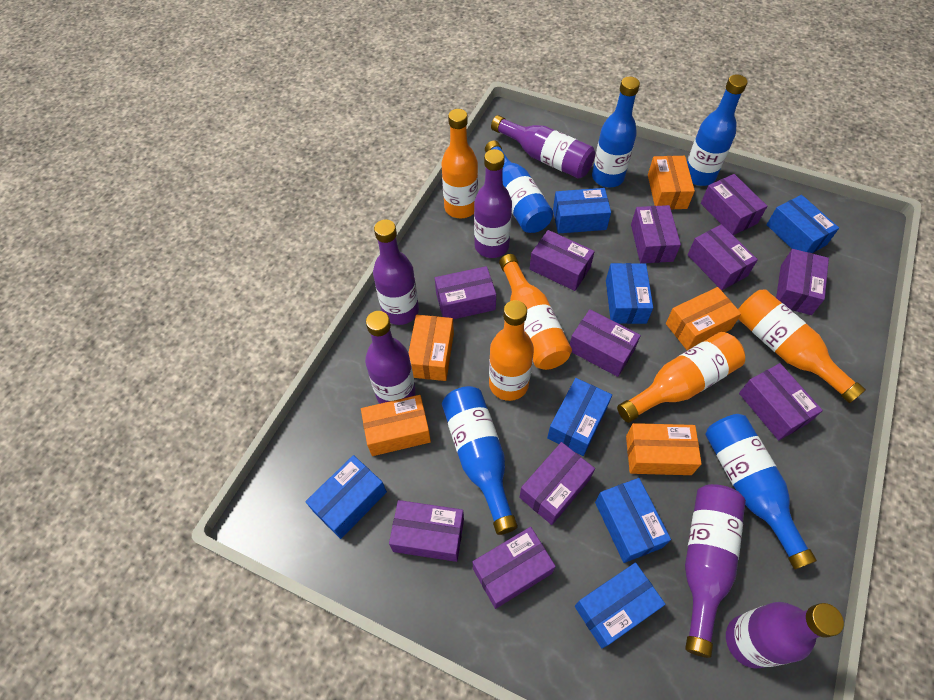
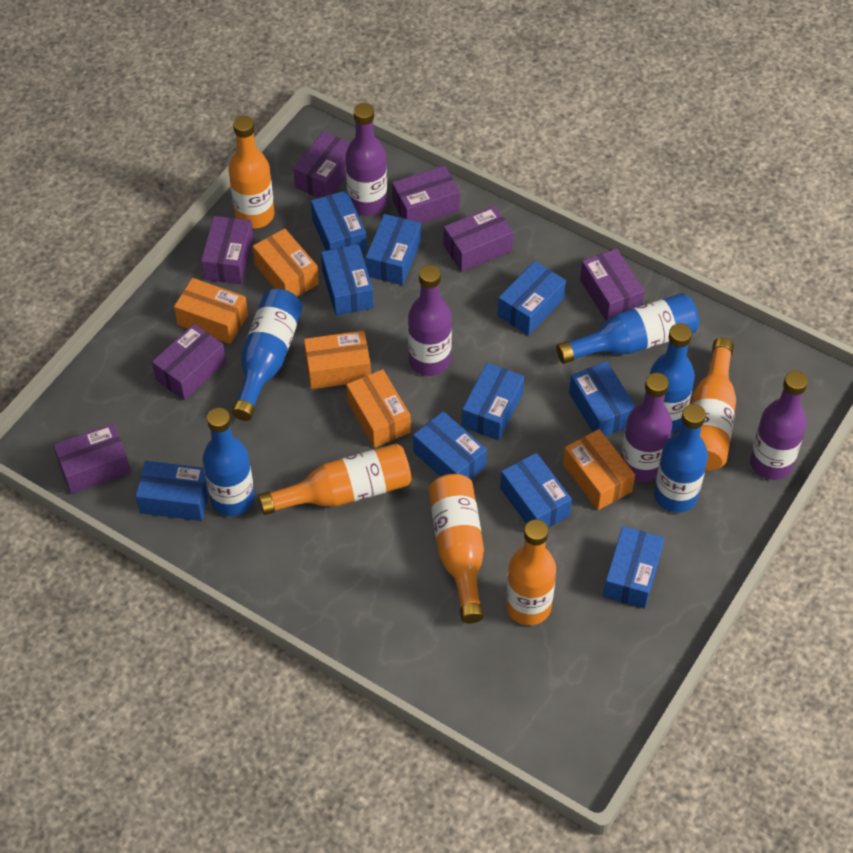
blue box: [305,455,387,539] [547,378,612,456] [553,188,611,234] [575,563,666,648] [595,478,671,563] [606,263,653,324] [767,195,839,253] = 7 -> [136,461,209,521] [311,190,367,252] [321,244,374,316] [366,214,421,285] [413,411,487,479] [462,363,524,441] [498,261,566,336] [500,453,572,528] [569,361,635,436] [603,526,664,609] = 10
purple bottle: [365,311,416,404] [373,219,419,325] [474,149,512,258] [491,115,595,179] [685,484,746,658] [726,602,844,668] = 6 -> [345,103,387,216] [408,265,452,376] [621,373,672,482] [750,371,808,480] = 4
purple box: [389,500,464,562] [435,266,496,319] [473,527,556,609] [519,442,595,525] [530,230,595,291] [570,309,641,377] [631,205,681,263] [688,224,758,290] [701,174,767,235] [739,363,823,441] [776,249,829,315] = 11 -> [53,423,131,494] [152,324,226,401] [201,216,254,284] [293,131,350,198] [392,165,460,223] [443,206,513,272] [580,248,645,321] = 7

